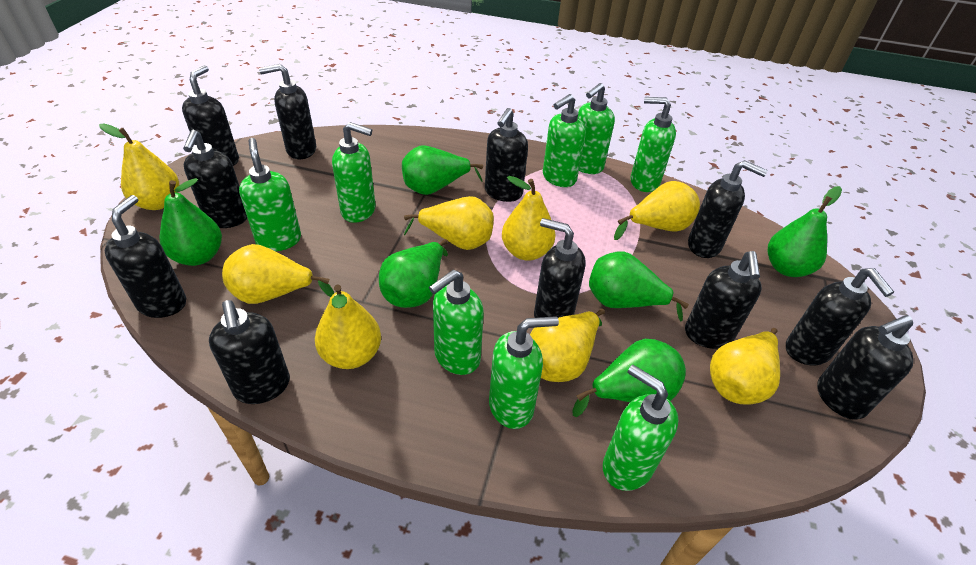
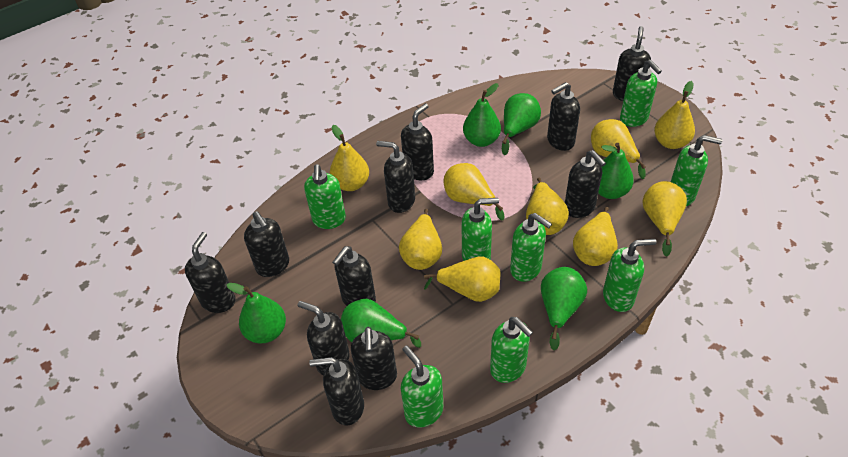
yellow pear: [99,124,179,210] [222,244,334,304] [315,284,381,369] [404,196,494,250] [502,176,556,261] [530,309,605,382] [614,181,700,240] [710,328,780,404] = 8 -> [330,125,369,191] [399,209,442,270] [424,256,501,302] [444,163,504,220] [526,178,569,235] [573,207,618,266] [591,119,646,179] [642,181,687,257] [654,81,695,149] = 9

